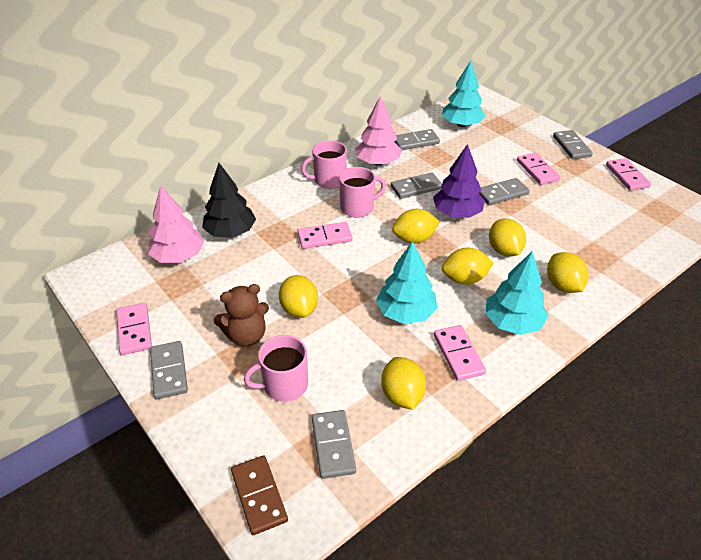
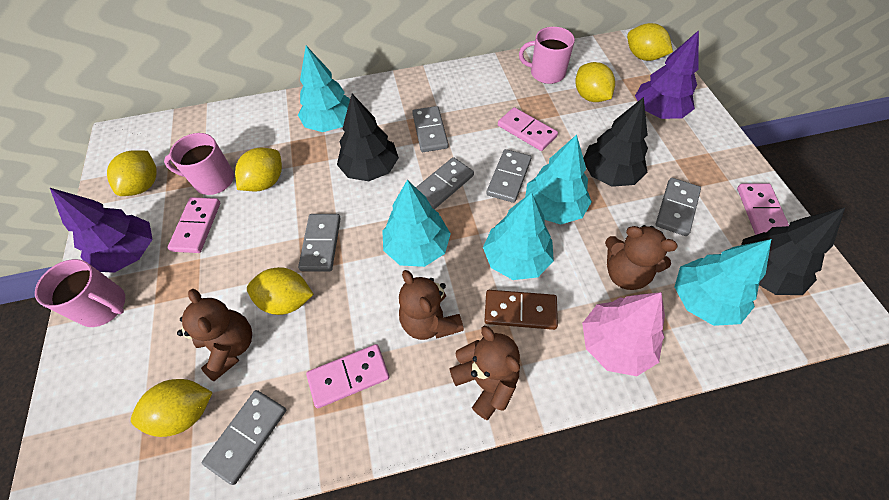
black tree: [202,163,256,238] = 1 -> [337,94,399,181] [583,97,648,187] [741,207,845,295] = 3
brown teddy bear: [214,284,269,347] = 1 -> [177,289,252,381] [399,270,464,340] [449,326,520,420] [605,225,678,290] = 4
pink domino: [117,303,152,355] [297,222,353,249] [434,325,486,381] [517,153,560,185] [606,158,651,191] = 5 -> [168,197,220,253] [306,344,390,408] [498,107,558,151] [737,183,789,235] = 4
pink tree: [148,186,204,263] [355,96,402,165] = 2 -> [582,292,665,376] = 1
purple tree: [433,144,485,218] = 1 -> [50,188,153,273] [635,30,699,119] = 2
turquoise tree: [376,241,437,324] [442,61,485,127] [485,252,548,335] = 3 -> [298,46,350,132] [382,180,451,267] [483,192,554,280] [525,135,592,225] [674,239,771,326] = 5

